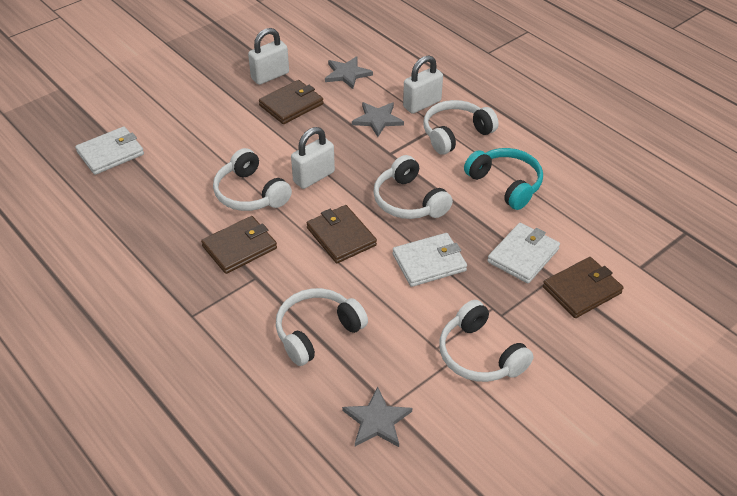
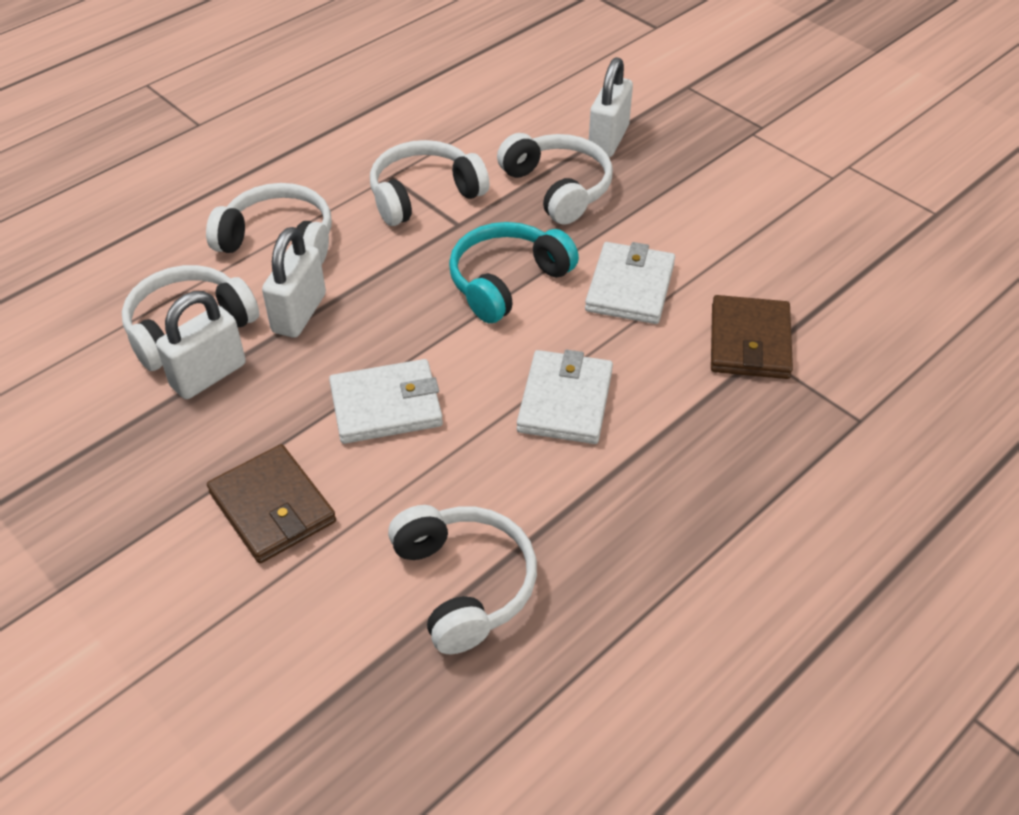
brown wallet: [201,216,277,274] [259,80,324,124] [307,205,377,263] [543,257,624,318] = 4 -> [207,444,336,563] [711,295,793,379] = 2
grey star: [325,56,373,89] [342,387,412,447] [352,102,404,137] = 3 -> none = 0

